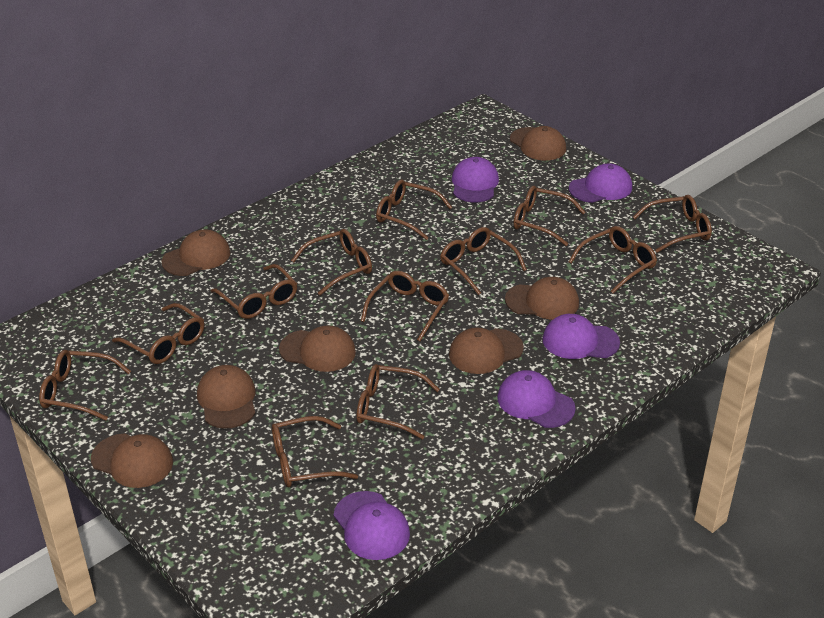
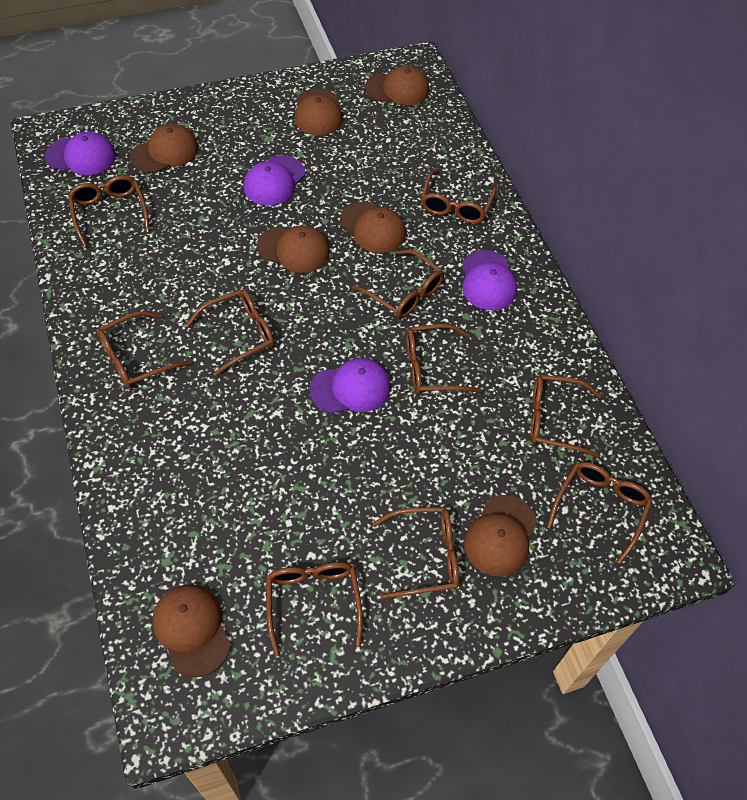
brown glasses: [39,350,131,421] [112,303,204,364] [210,264,297,319] [272,416,358,487] [291,229,372,295] [356,364,440,439] [361,271,449,341] [376,180,453,240] [440,227,527,295] [513,186,586,246] [569,226,657,293] [633,195,712,253] = 12 -> [68,175,150,247] [97,311,191,388] [186,289,274,376] [266,562,363,657] [352,249,444,319] [372,507,459,599] [406,324,482,394] [421,170,497,223] [530,375,601,458] [547,462,653,564] = 10
purple cap: [333,491,410,560] [452,157,499,202] [497,370,576,428] [543,314,620,359] [569,163,632,203] = 5 -> [45,132,116,175] [244,155,305,206] [310,358,390,414] [462,250,517,310] = 4

